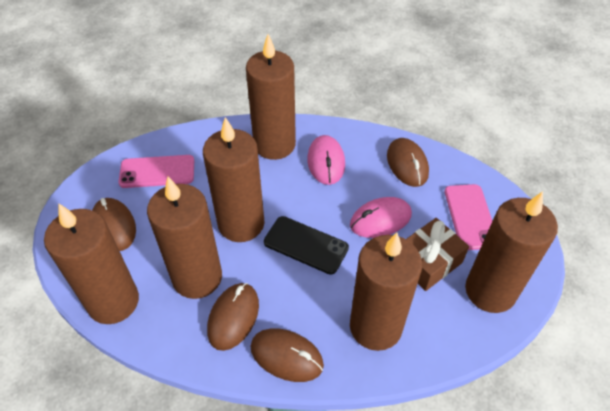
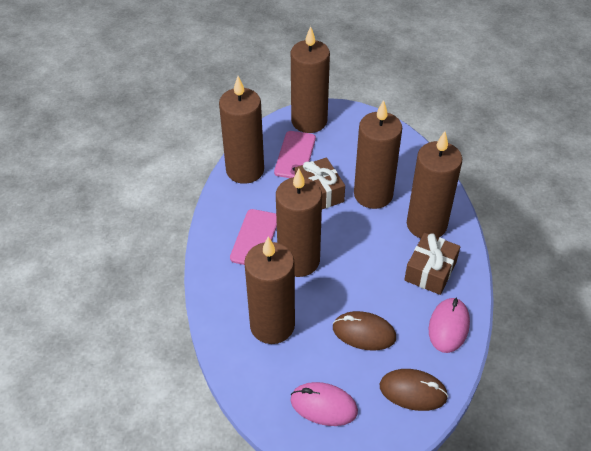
black phone: [264,216,349,275] = 1 -> none = 0
brown gift: [406,218,469,291] = 1 -> [295,157,345,209] [404,233,460,295] = 2
brown mouse: [92,198,136,251] [207,283,259,351] [251,328,324,382] [387,138,429,187] = 4 -> [333,311,396,350] [380,369,448,411] = 2

